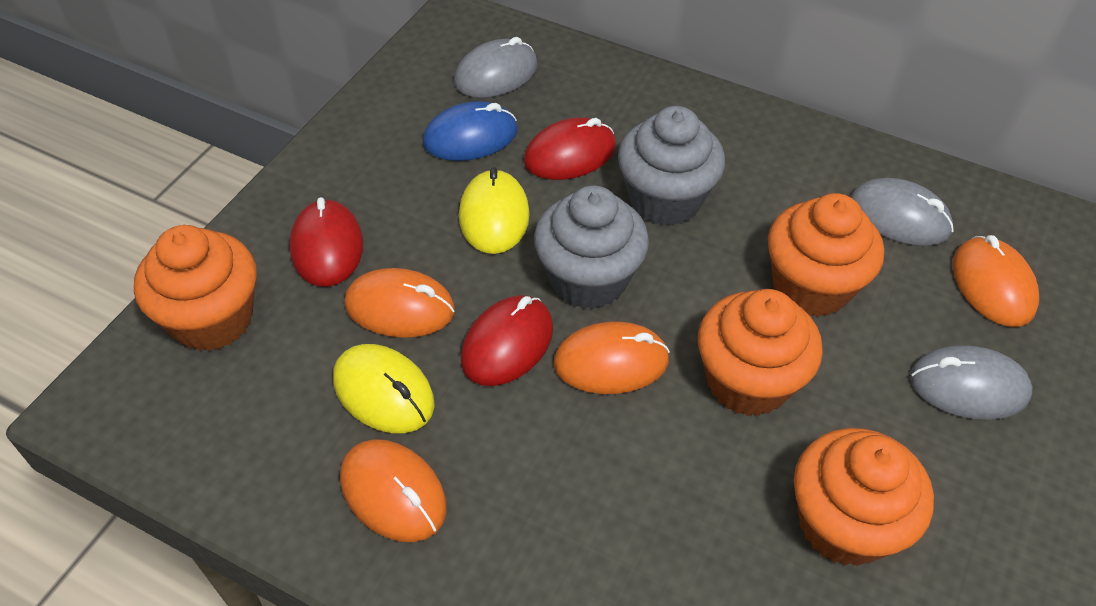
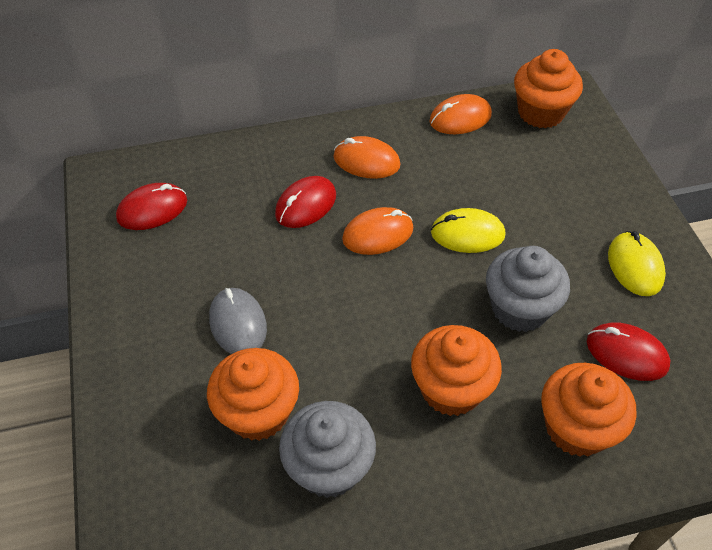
blue mouse: [422,101,518,161] = 1 -> none = 0
grey mouse: [454,37,538,98] [850,178,954,246] [910,345,1032,420] = 3 -> [209,288,267,354] = 1
orange mouse: [340,439,447,542] [344,268,455,338] [553,322,670,394] [952,235,1039,327] = 4 -> [333,136,401,179] [342,207,413,255] [429,94,492,134] = 3

